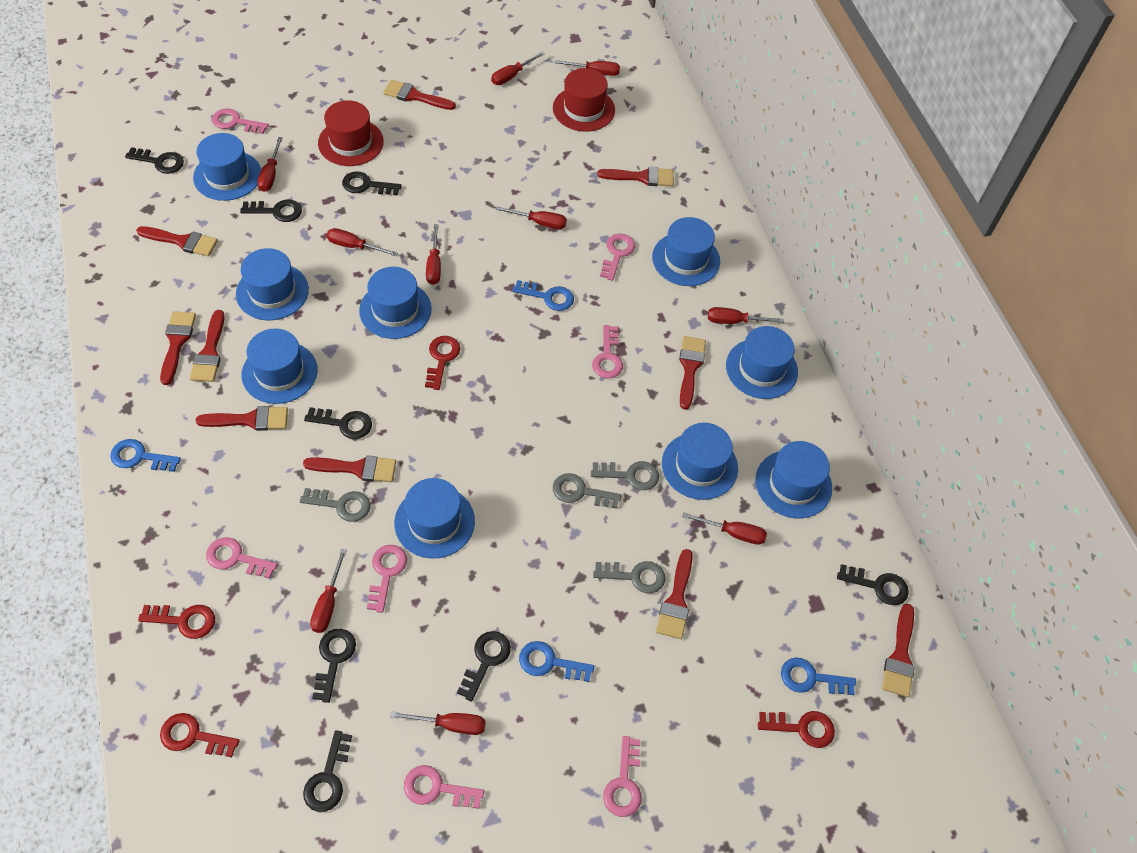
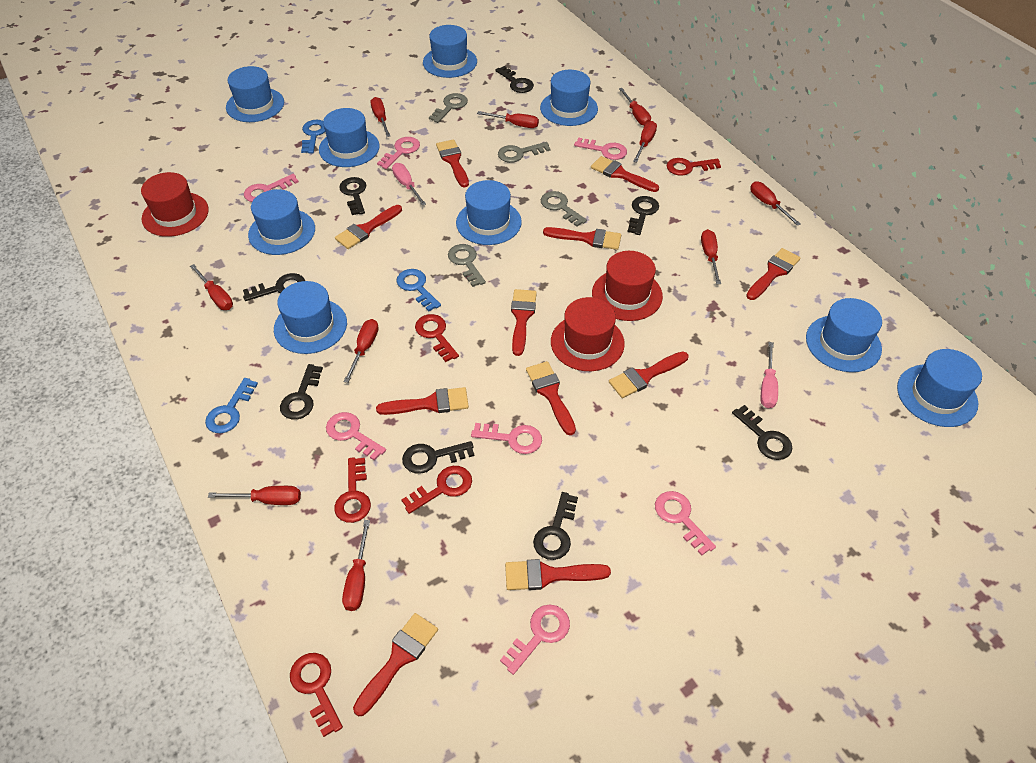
blue key: [110,439,181,472] [512,280,574,311] [519,641,594,682] [781,658,856,695] = 4 -> [205,378,258,433] [301,120,325,154] [396,269,441,311] = 3
pink screwdriver: none = 0 -> [392,163,426,206] [761,342,778,408] = 2
red brush: [136,226,218,256] [160,311,196,385] [190,310,225,382] [195,406,288,431] [303,455,396,482] [383,80,456,110] [597,167,674,187] [656,549,693,639] [679,336,706,410] [882,604,915,697] = 10 -> [335,205,402,249] [353,613,438,716] [376,387,469,415] [436,139,469,188] [505,559,611,590] [511,289,537,356] [526,361,576,435] [543,227,621,250] [591,156,659,192] [609,351,688,398] [746,248,800,300] = 11
red hat: [318,100,384,166] [553,68,615,132] = 2 -> [141,172,209,237] [551,297,625,371] [592,251,663,321] = 3
red key: [138,605,215,639] [160,713,240,757] [425,336,460,390] [758,711,835,748] = 4 -> [290,653,343,737] [334,457,371,523] [401,466,472,514] [415,314,459,362] [666,158,721,176] = 5

